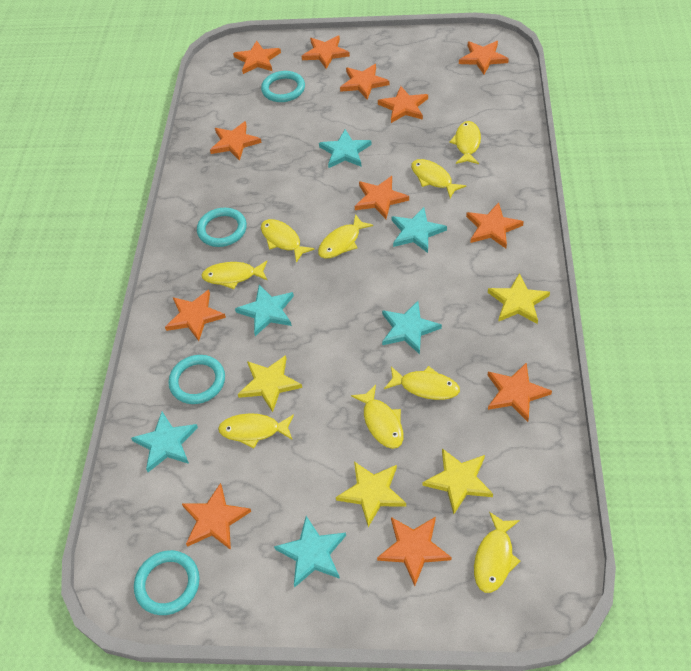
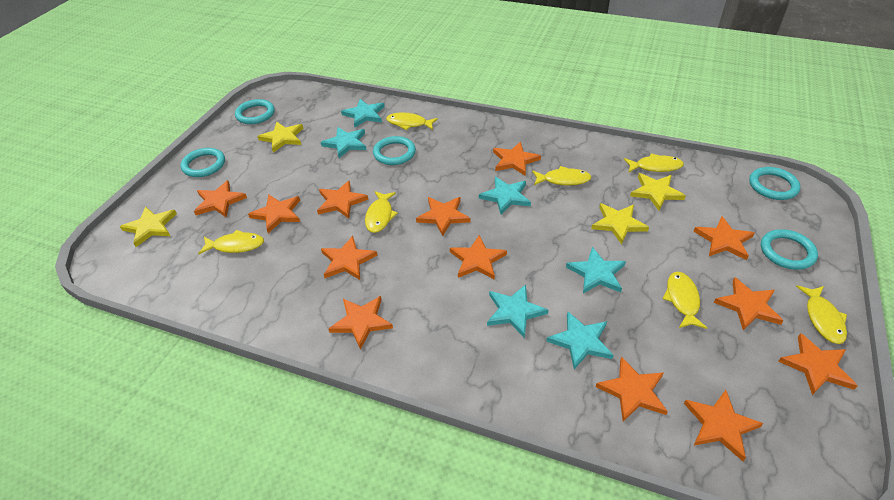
orange star: [165,290,226,341] [182,483,251,550] [210,121,262,161] [233,40,281,74] [302,36,350,69] [340,64,389,99] [355,176,409,219] [377,517,452,586] [378,86,428,123] [459,41,509,74] [466,202,524,248] [488,363,552,422] = 12 -> [194,180,247,217] [248,194,300,233] [317,181,368,219] [321,236,377,280] [328,296,393,350] [416,197,470,236] [450,235,507,280] [493,142,541,176] [596,357,668,422] [684,390,763,461] [693,216,754,260] [714,277,784,330] [778,333,858,395] = 13
turquoise ring: [134,550,200,615] [168,355,225,404] [197,208,247,247] [261,71,305,102] = 4 -> [180,148,225,177] [235,99,275,124] [373,136,416,165] [749,167,800,200] [761,229,818,270] = 5
yellow fish: [201,261,267,289] [218,413,294,448] [261,219,315,263] [318,214,373,259] [351,385,403,449] [384,366,460,400] [411,159,466,198] [449,121,481,164] [474,512,520,593] = 9 -> [198,230,264,254] [365,191,398,233] [386,112,438,130] [532,166,592,185] [624,153,684,173] [663,272,707,329] [796,285,847,344] = 7

